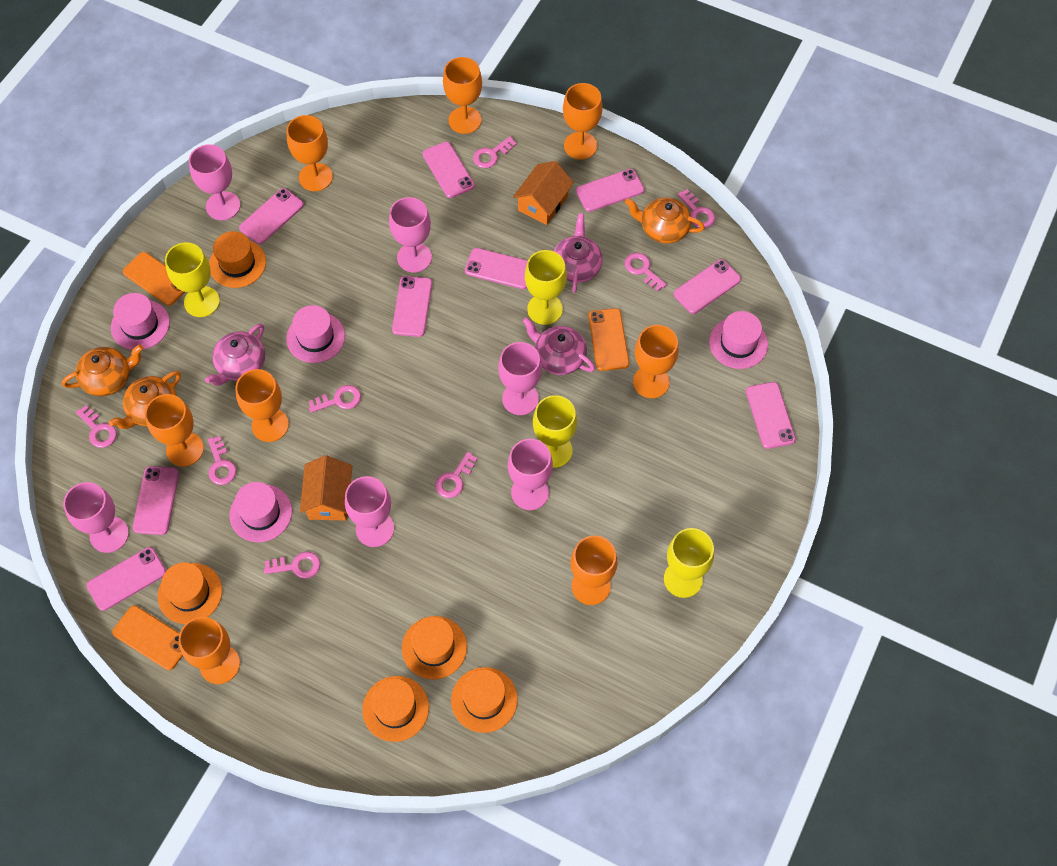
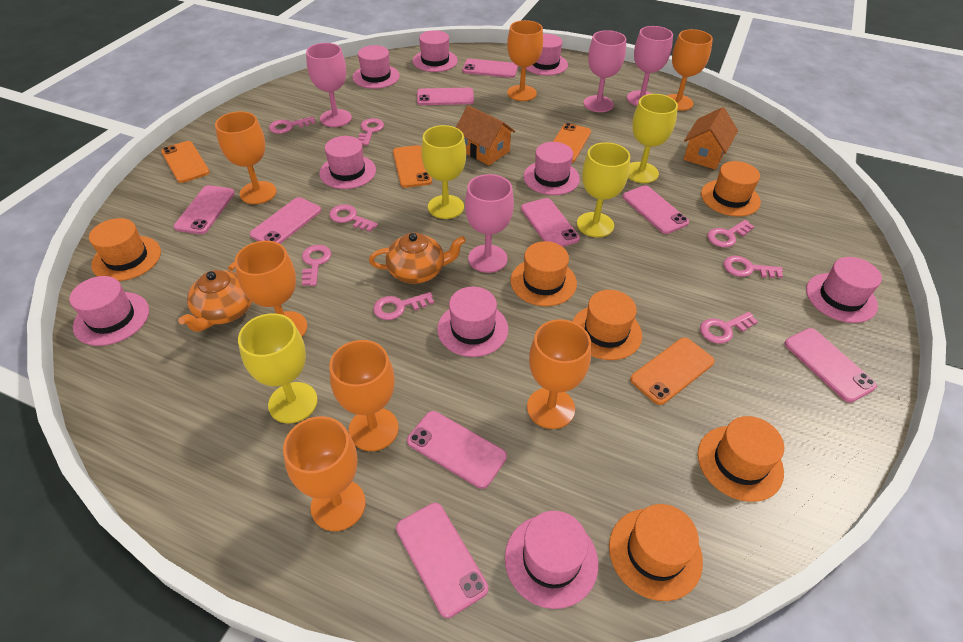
orange goblet: [145,394,204,466] [179,617,240,684] [235,369,289,442] [287,115,333,191] [443,57,482,134] [563,83,603,160] [571,536,618,605] [633,325,679,398] = 8 -> [215,111,276,204] [235,241,307,337] [283,416,366,531] [329,340,399,451] [507,20,543,101] [527,319,591,429] [667,29,713,111] = 7
orange hat: [158,562,222,624] [209,231,266,288] [362,676,429,742] [402,616,467,679] [451,667,518,733] = 5 -> [89,218,161,281] [510,241,577,306] [572,290,642,360] [609,504,703,601] [698,416,784,502] [701,161,761,217] = 6
orange phone: [112,606,183,670] [123,252,185,306] [588,308,629,371] = 3 -> [161,141,210,183] [393,145,432,188] [553,123,591,163] [630,337,715,405] = 4
orange teapot: [62,344,143,396] [109,371,181,429] [625,198,705,244] = 3 -> [178,262,252,332] [369,233,466,284] = 2
pink goblet: [63,482,129,553] [189,144,240,220] [345,476,394,547] [389,197,432,273] [498,342,542,415] [508,439,553,510] = 6 -> [306,43,352,127] [465,174,514,273] [584,30,626,112] [627,26,673,106] = 4
pink hat: [111,293,170,350] [229,482,292,542] [286,305,345,363] [709,311,768,369] = 4 -> [69,276,149,346] [319,136,376,189] [353,45,400,89] [413,30,458,72] [437,287,508,357] [505,511,598,609] [523,142,580,195] [526,34,568,76] [806,257,882,323] = 9
pink teapot: [205,323,265,386] [523,317,595,375] [554,213,603,293] = 3 -> none = 0

